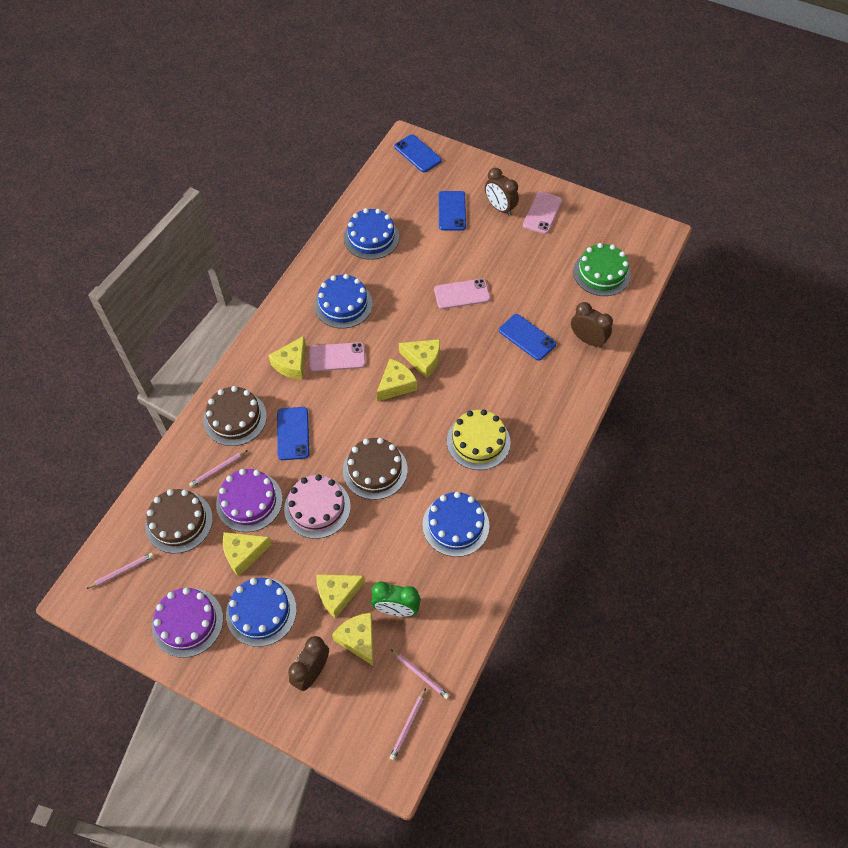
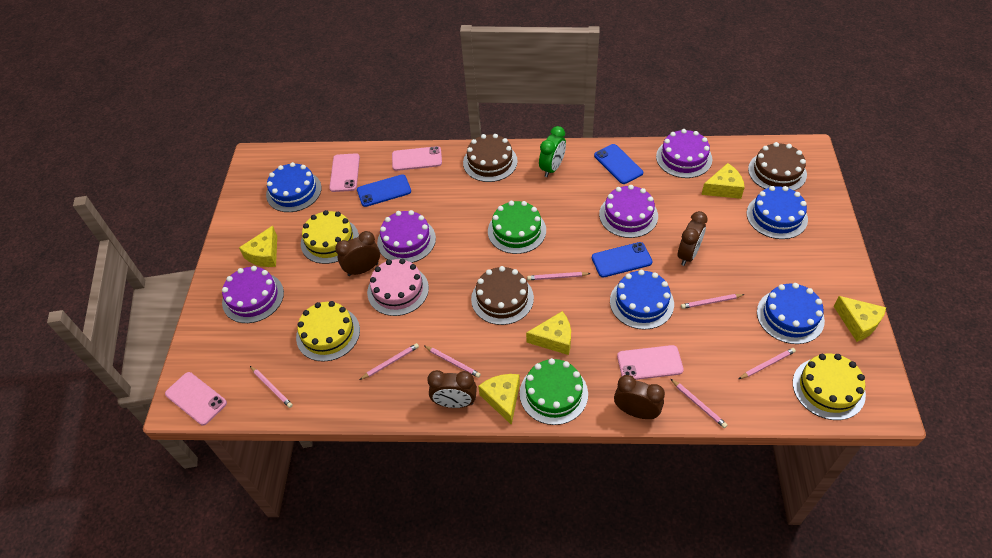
blue phone: [277,407,309,460] [394,134,442,172] [439,191,466,231] [499,314,556,361] = 4 -> [357,174,411,207] [592,242,653,277] [594,144,643,184] = 3
brown clock: [288,636,329,691] [485,168,519,216] [571,302,613,348] = 3 -> [335,231,380,276] [427,370,477,408] [614,375,665,419] [678,211,708,266] = 4
green cake: [573,243,631,296] = 1 -> [488,201,546,254] [520,358,588,425] = 2
pink pencil: [86,553,154,589] [189,450,248,487] [390,688,426,760] [391,649,450,699] = 4 -> [250,366,293,408] [359,343,419,380] [424,346,481,378] [527,272,591,280] [671,379,727,428] [681,294,745,309] [739,348,796,379] = 7
pink phone: [309,342,366,371] [434,279,490,309] [523,191,562,234] = 3 -> [165,372,227,425] [329,153,360,192] [392,146,442,171] [617,345,684,380] = 4
purple cake: [152,588,223,658] [216,469,283,532] = 2 -> [222,266,284,323] [377,210,436,263] [599,185,658,238] [656,129,713,178] = 4
yellow cake: [447,409,511,470] = 1 -> [296,301,360,362] [301,210,359,264] [793,354,866,420] = 3
yellow cheese: [223,532,272,577] [268,336,306,380] [317,574,365,619] [332,613,374,666] [377,359,417,402] [399,339,440,378] = 6 -> [239,226,277,267] [478,374,520,425] [526,311,571,355] [701,163,745,199] [834,296,886,342] = 5

